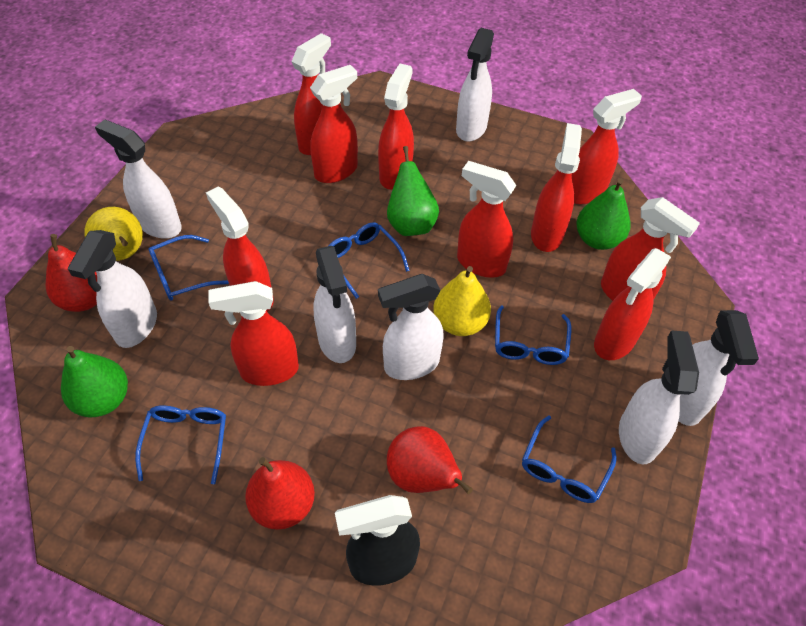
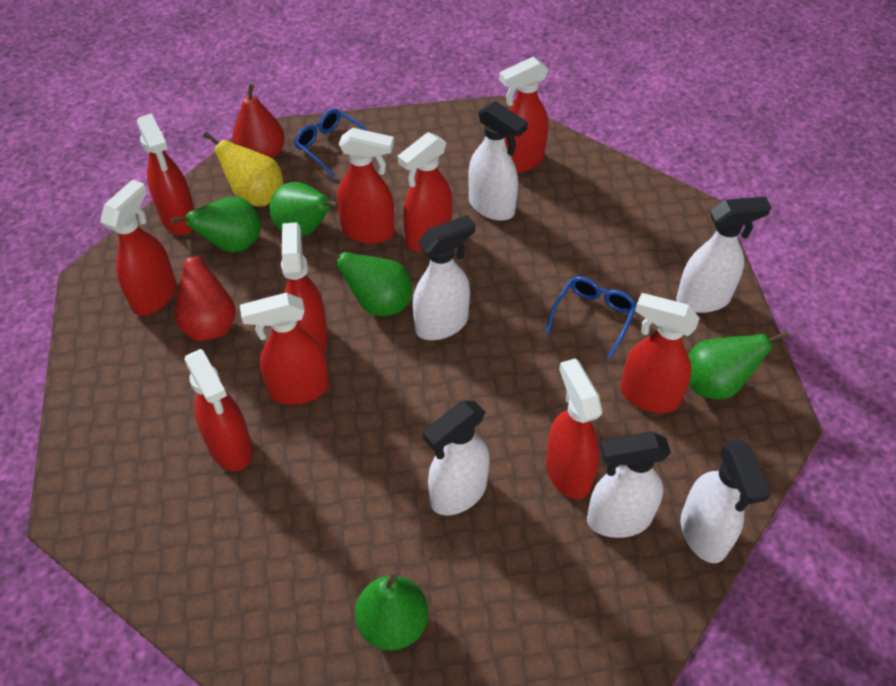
black spray bottle: [335,495,420,586] = 1 -> none = 0
blue glasses: [135,405,226,484] [149,235,229,301] [328,222,410,299] [495,305,571,365] [522,416,617,503] = 5 -> [294,109,368,178] [546,276,637,359] = 2
green pear: [61,346,128,417] [387,146,439,236] [576,179,630,250] = 3 -> [171,197,261,253] [270,182,339,237] [322,248,412,316] [355,574,428,650] [688,331,789,399] = 5
red pear: [46,234,97,312] [245,457,315,530] [387,426,473,494] = 3 -> [175,239,236,341] [232,84,285,159] = 2
white spray bottle: [68,230,157,348] [95,119,182,239] [313,246,356,363] [378,274,444,380] [456,28,494,142] [619,330,699,464] [679,310,759,426] = 7 -> [413,215,475,340] [423,401,490,516] [468,101,528,221] [587,431,671,538] [676,197,771,313] [681,439,770,563] = 6
yellow pear: [84,207,143,261] [433,266,491,336] = 2 -> [203,132,283,207] = 1

